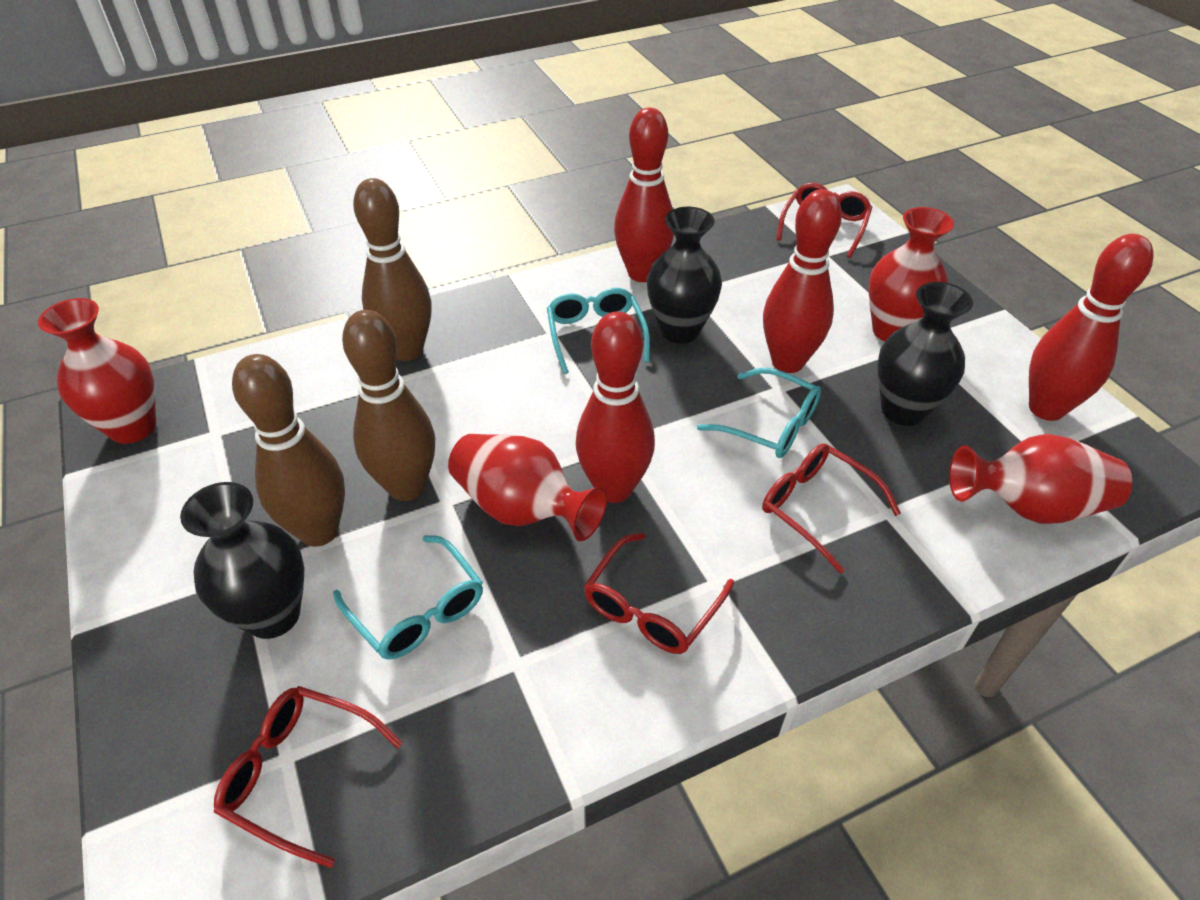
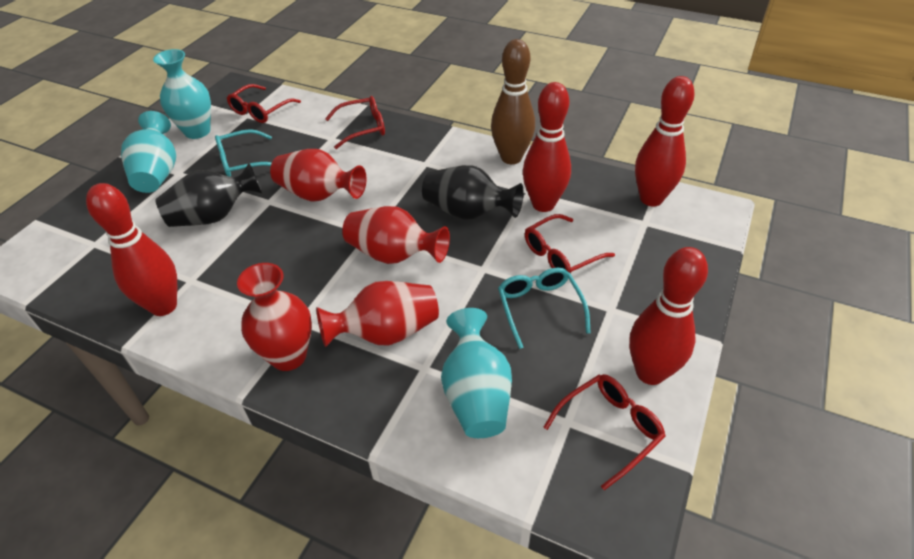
black vase: [180,482,305,639] [647,207,722,343] [877,282,973,426] = 3 -> [155,163,263,227] [422,165,523,220] = 2
brown bowling pin: [232,354,345,547] [342,310,435,501] [353,178,432,361] = 3 -> [491,39,535,164] = 1
turquoise glasses: [333,535,483,660] [547,288,650,374] [697,368,821,458] = 3 -> [215,129,272,177] [498,268,591,349] = 2
turquoise vase: none = 0 -> [121,111,176,193] [153,49,211,139] [441,308,512,438] = 3

